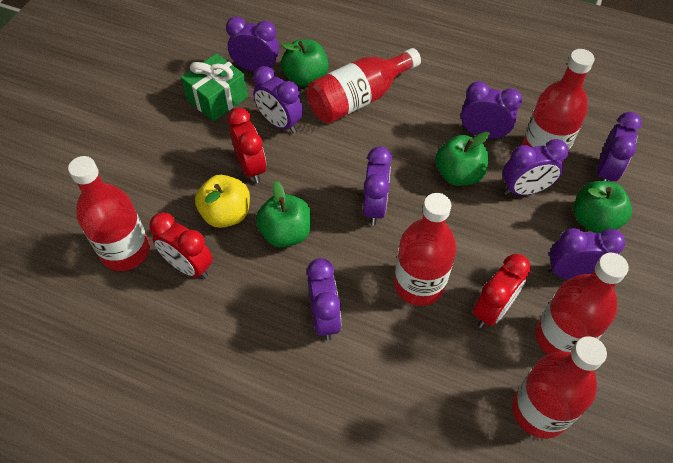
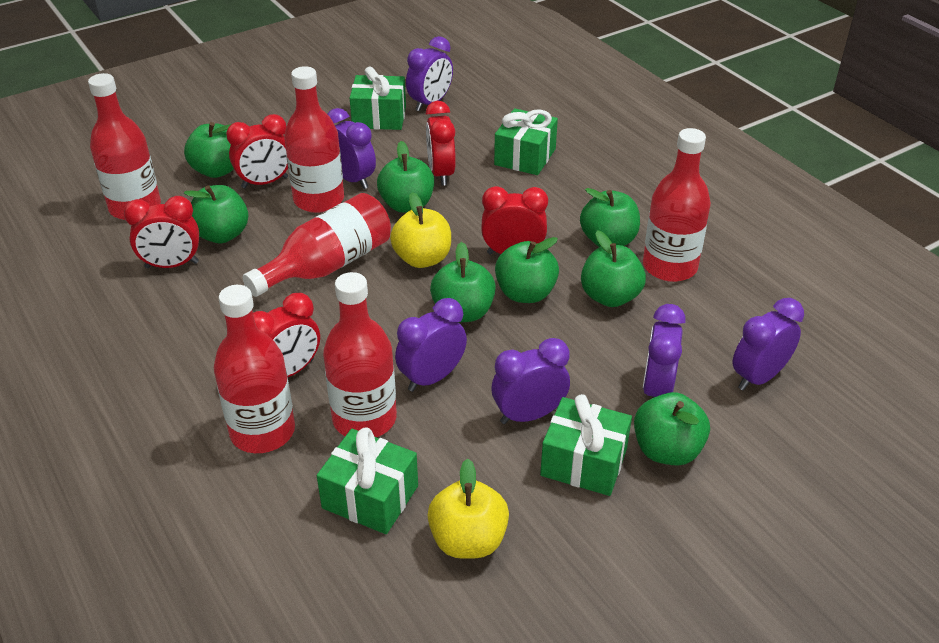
green apple: [256,181,311,248] [281,39,329,87] [436,132,490,186] [573,181,632,233] = 4 -> [184,122,234,178] [184,185,248,243] [377,141,434,213] [430,242,496,322] [495,237,559,303] [580,188,640,247] [581,230,646,307] [634,392,710,465] = 8
green gift: [181,53,248,121] = 1 -> [317,427,418,534] [350,67,406,130] [494,108,558,175] [540,394,632,496] = 4
purple clock: [226,16,279,72] [253,66,303,133] [307,258,341,341] [363,146,392,225] [461,81,522,140] [503,139,569,195] [548,228,625,280] [597,112,642,181] = 8 -> [327,108,376,189] [395,298,467,392] [406,36,453,111] [492,338,570,424] [643,304,686,398] [733,298,804,391] = 6
red clock: [149,212,213,279] [228,108,266,183] [473,254,531,328] = 3 -> [124,196,199,268] [226,114,288,188] [253,293,320,377] [425,101,456,186] [481,186,548,255] = 5
yellow apple: [195,175,250,228] = 1 -> [390,192,451,268] [427,459,509,559] = 2

